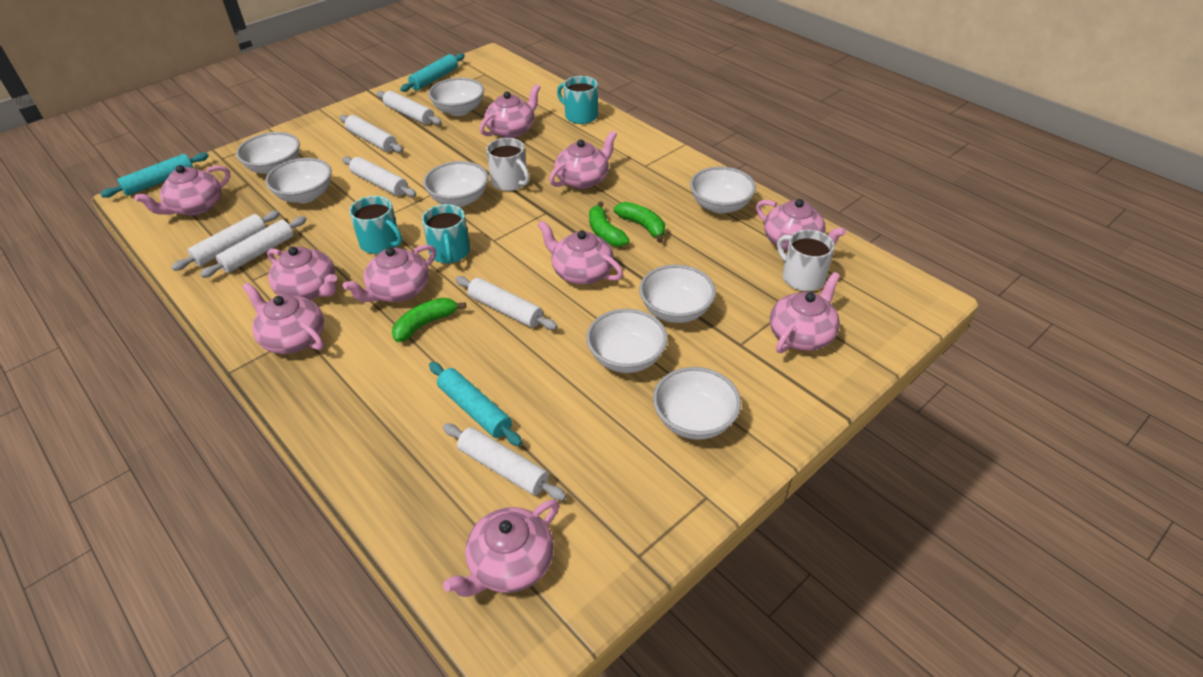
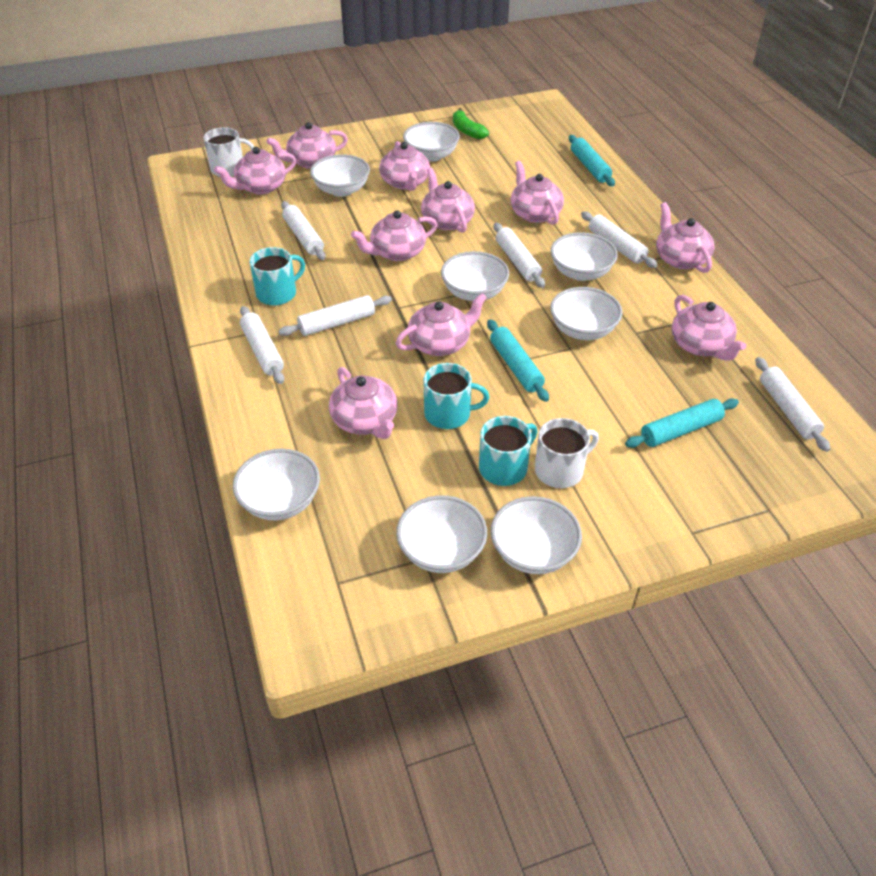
green banana: [392,298,466,342] [589,201,629,247] [614,202,665,243] = 3 -> [453,108,489,139] = 1
white rolling pin: [171,211,280,271] [200,216,307,278] [339,115,403,153] [342,156,416,197] [376,91,442,125] [443,423,566,501] [455,276,557,330] = 7 -> [240,306,284,384] [279,295,392,336] [281,201,326,260] [494,223,545,288] [581,211,658,268] [756,357,830,452] = 6

